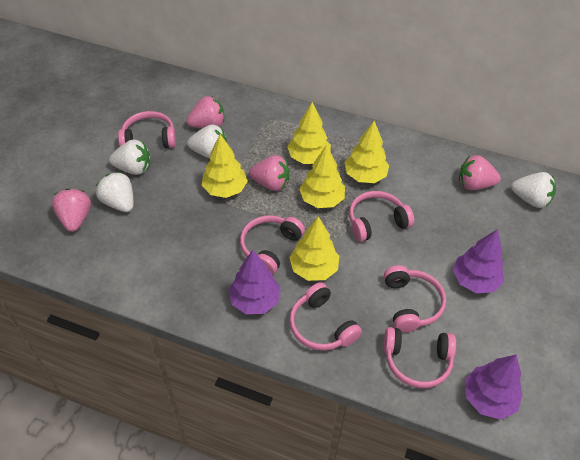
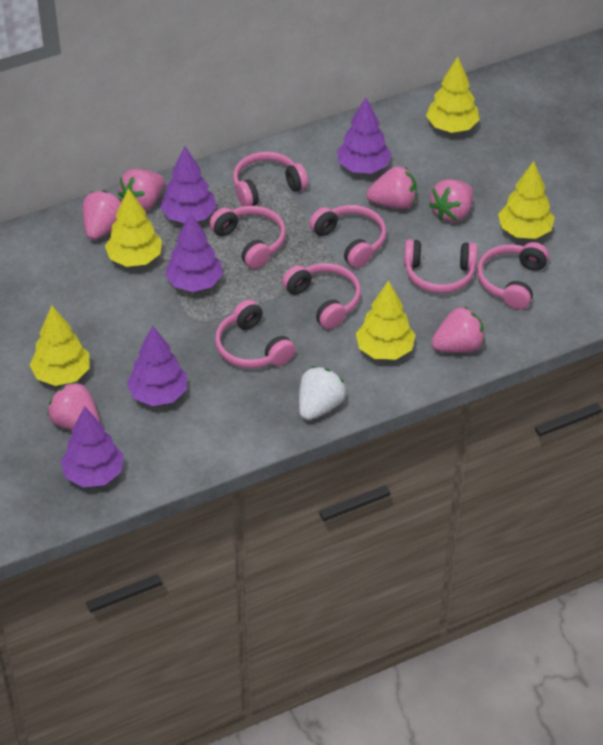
pink headphones: [118,111,176,148] [240,215,305,274] [289,282,362,351] [349,191,414,242] [384,265,446,332] [384,327,456,388] = 6 -> [209,206,286,269] [215,300,295,368] [233,152,308,207] [282,263,361,330] [309,205,386,268] [404,239,478,293] [477,242,549,310] = 7
pink strawberry: [52,188,91,232] [186,96,225,128] [249,155,290,191] [459,155,501,190] = 4 -> [47,382,100,430] [82,190,122,240] [118,169,164,211] [366,166,417,209] [429,180,473,222] [431,307,485,353] = 6
purple tree: [228,250,281,314] [453,229,504,293] [465,354,523,420] = 3 -> [60,406,124,487] [127,325,187,406] [160,146,216,223] [165,213,223,292] [337,97,391,174] = 5
white strawberry: [96,172,134,212] [109,140,150,175] [187,125,227,158] [511,172,556,208] = 4 -> [299,366,346,420] = 1

